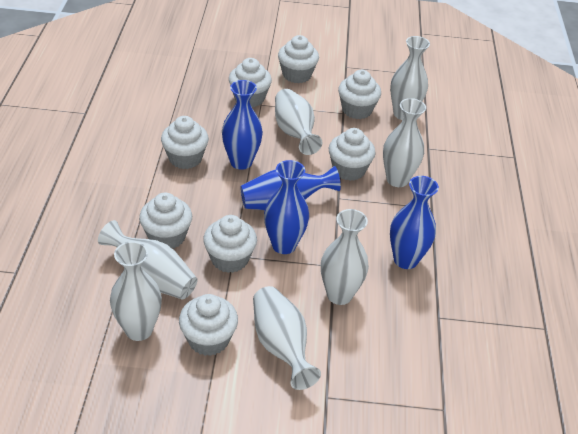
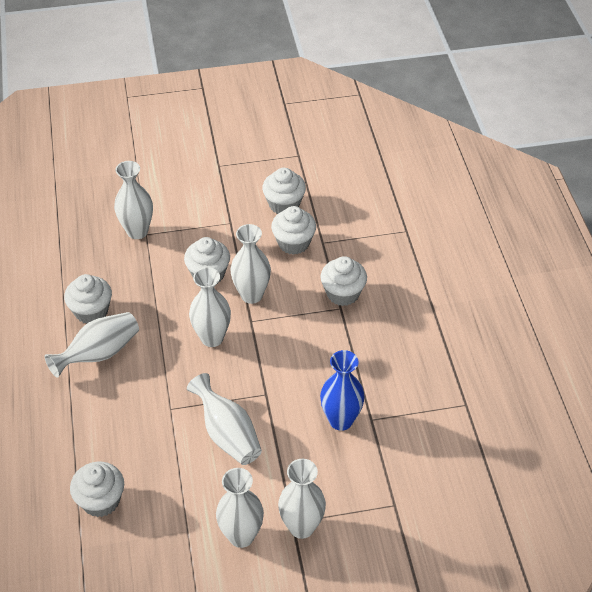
blue vase: [222,80,263,170] [240,166,341,210] [264,160,309,254] [390,176,439,269] = 4 -> [320,350,365,431] = 1
white cupcake: [139,193,192,248] [161,116,209,169] [179,294,238,356] [203,215,257,273] [229,58,272,107] [278,35,319,83] [329,128,376,181] [338,70,381,119] = 8 -> [64,274,112,324] [70,462,124,517] [184,237,230,284] [262,168,306,214] [271,206,316,255] [320,256,367,306] = 6

